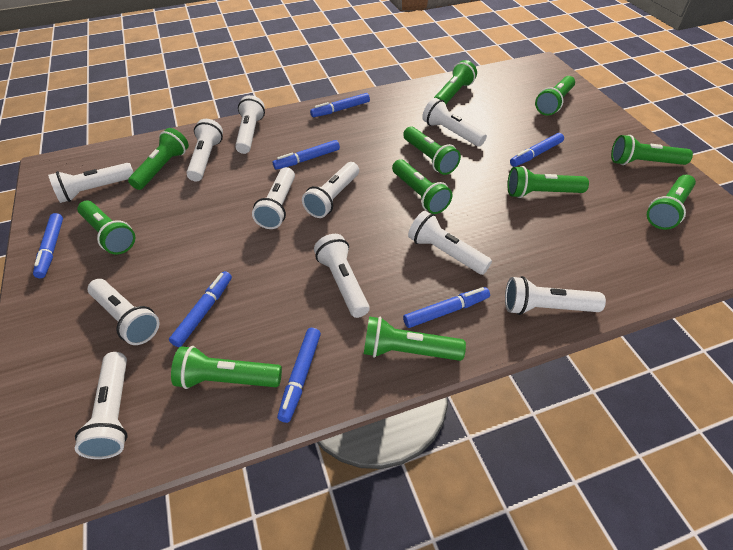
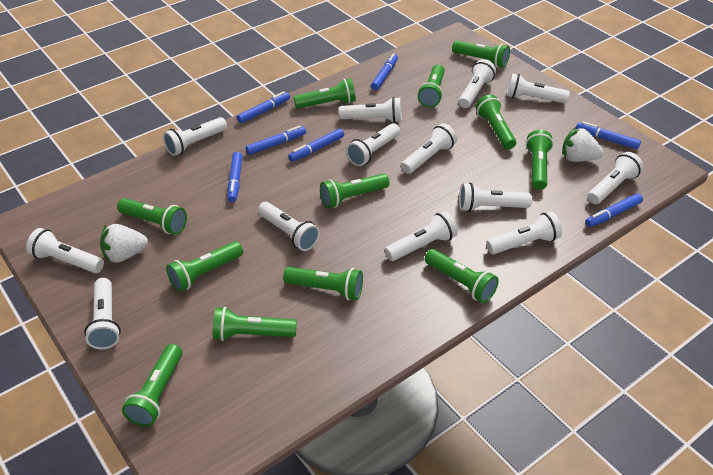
green flashlight: [77,201,135,255] [128,128,189,190] [171,346,282,389] [364,317,466,361] [392,159,452,214] [403,126,461,175] [434,60,477,104] [507,166,589,198] [535,76,575,116] [611,135,693,165] [647,175,696,230] = 11 -> [117,198,187,235] [122,344,182,426] [166,241,243,292] [213,307,297,341] [283,267,363,300] [293,78,356,109] [320,173,390,208] [418,64,445,107] [425,249,499,303] [452,41,510,68] [475,95,516,150] [526,130,554,190] = 12
white flashlight: [48,163,134,203] [75,352,127,459] [87,279,160,345] [186,119,223,181] [235,95,265,154] [252,167,295,229] [302,162,359,218] [314,234,370,318] [408,211,492,275] [422,98,487,147] [505,276,606,315] = 11 -> [26,228,104,273] [84,278,121,350] [163,117,227,156] [258,202,320,251] [339,97,402,123] [346,123,400,166] [385,211,458,261] [401,123,457,174] [458,59,496,108] [459,183,532,212] [486,212,562,254] [506,73,570,103] [587,152,644,204] = 13
white strawberry: none = 0 -> [100,224,148,263] [562,127,604,162] = 2

